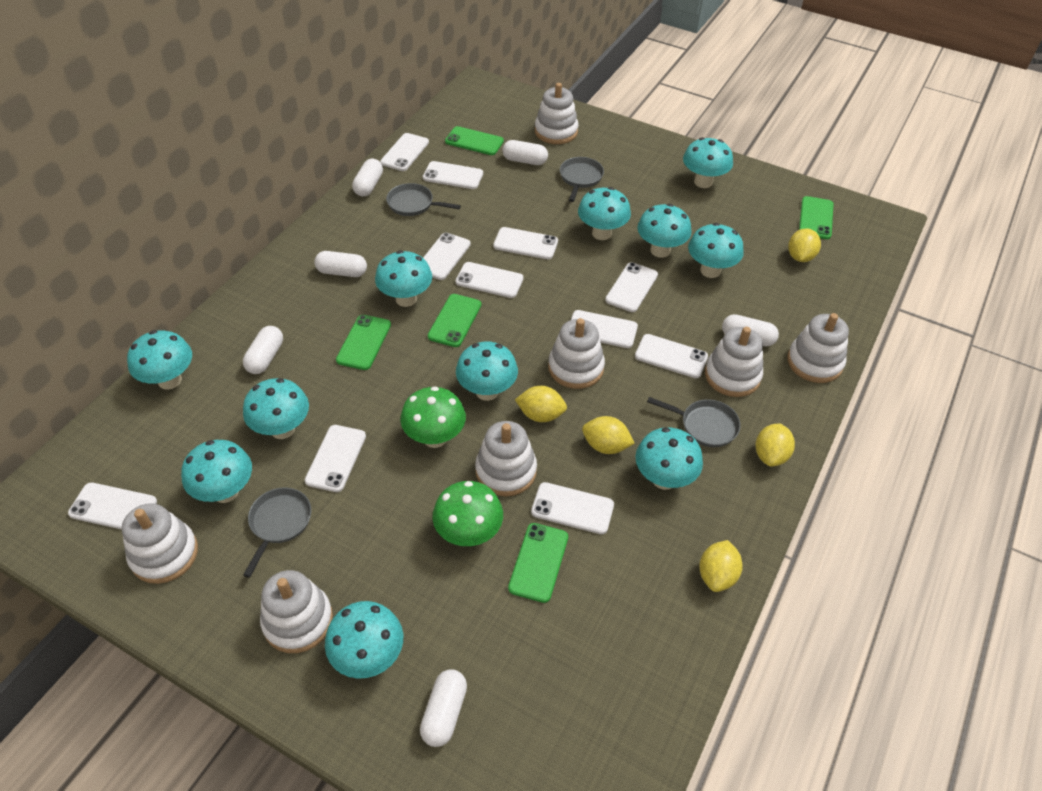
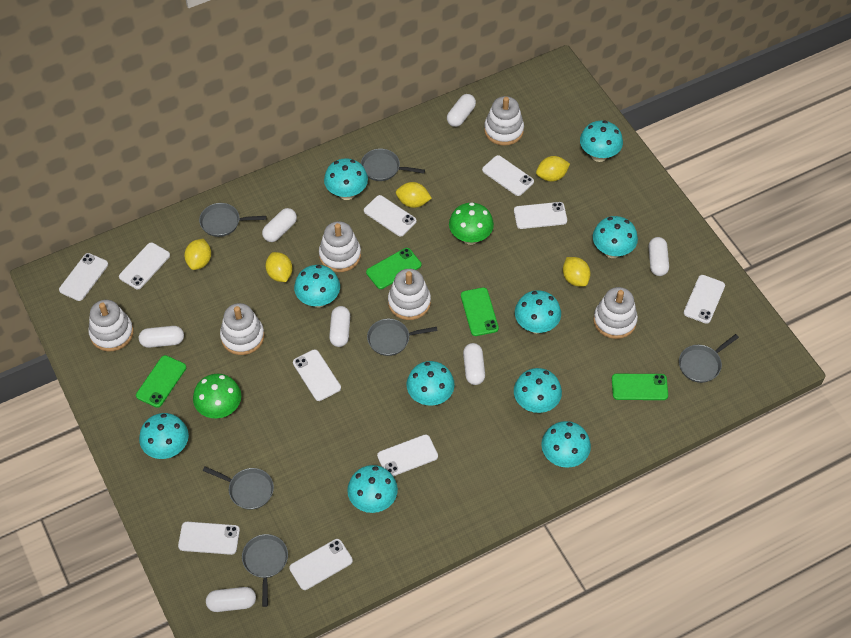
green phone: [336,315,391,370] [428,294,481,347] [445,126,504,155] [508,523,568,603] [799,196,834,239] = 5 -> [136,355,186,408] [366,248,421,289] [461,287,499,336] [612,374,668,400] = 4
grey pan: [243,488,311,578] [386,183,461,216] [560,157,604,202] [647,397,741,447] = 4 -> [199,203,266,237] [203,466,274,510] [242,534,288,607] [361,149,425,181] [367,319,438,356] [679,334,739,383] = 6
turquoise mushroom: [127,330,192,390] [181,440,252,503] [243,378,309,439] [325,601,403,679] [375,250,432,307] [456,342,518,401] [578,187,631,240] [635,427,703,490] [637,204,692,258] [683,137,733,188] [688,223,744,278] = 11 -> [139,413,189,459] [294,265,340,308] [324,158,368,200] [347,465,398,513] [406,361,455,406] [514,368,562,413] [515,290,561,333] [541,421,591,468] [580,120,623,162] [593,216,638,258] = 10
white capsule: [243,326,283,374] [314,251,367,277] [352,159,383,197] [420,670,467,747] [502,140,548,165] [722,314,779,347] = 6 -> [139,326,184,348] [206,587,256,612] [262,208,297,242] [329,306,350,347] [447,94,476,127] [463,343,485,385] [649,237,669,276] = 7
white phone: [68,483,157,530] [305,425,366,492] [380,133,429,171] [423,161,483,189] [423,233,471,280] [456,262,524,298] [493,227,558,259] [531,482,614,534] [571,310,638,348] [605,262,658,312] [635,334,708,378] = 11 -> [59,253,108,301] [119,243,170,289] [178,522,240,555] [289,539,353,590] [293,349,341,401] [364,195,417,236] [377,434,438,476] [482,155,534,196] [514,202,567,229] [684,275,725,324] = 10
white stacking toy: [122,503,198,584] [260,570,333,653] [475,421,537,496] [535,83,578,144] [548,318,605,389] [705,327,763,397] [787,313,849,383] = 7 -> [88,300,134,351] [220,303,264,355] [319,221,361,272] [388,269,431,320] [484,96,524,146] [593,287,638,339] = 6

